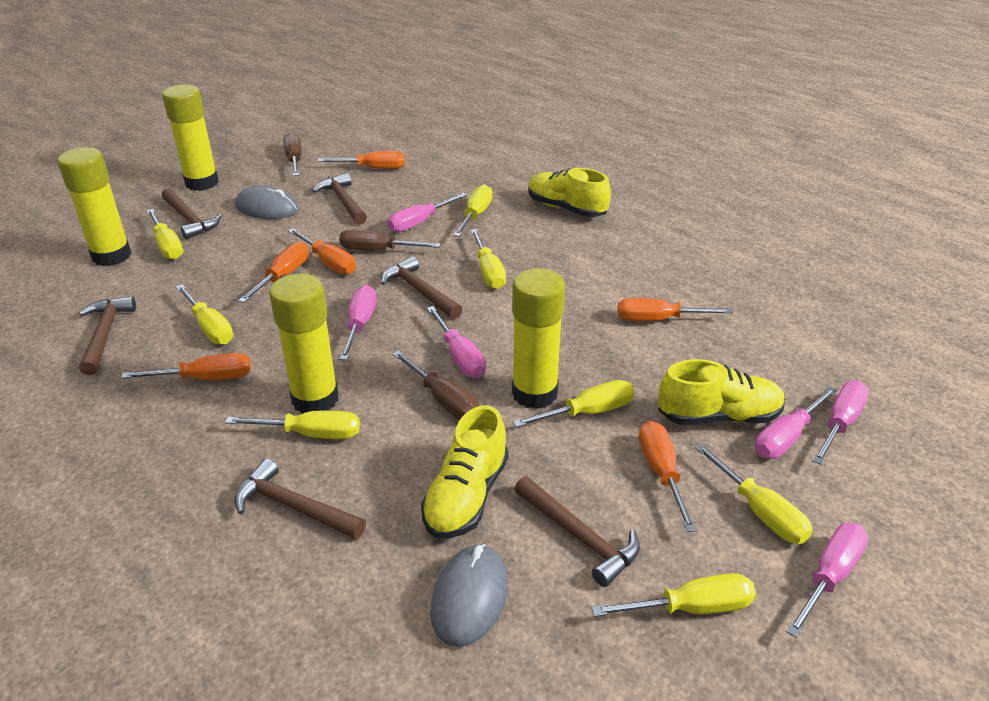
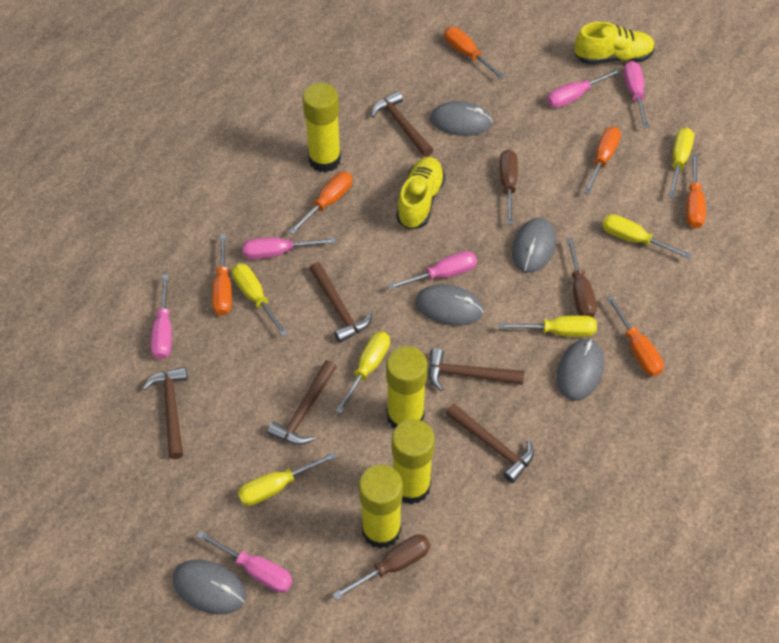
grey mouse: [235,185,299,219] [430,544,508,647] = 2 -> [172,560,246,614] [415,284,483,326] [430,101,493,136] [512,217,556,273] [557,339,604,401] = 5
yellow screwdriver: [147,209,183,260] [176,284,233,345] [225,411,360,439] [453,184,492,237] [471,229,506,289] [513,380,635,427] [591,573,756,617] [695,444,812,544] = 8 -> [232,263,288,336] [238,452,337,506] [336,332,390,414] [499,315,597,337] [602,214,692,259] [668,128,694,198] = 6
yellow shoe: [421,405,508,539] [528,168,611,217] [658,359,785,425] = 3 -> [396,157,445,230] [575,22,655,64] = 2

